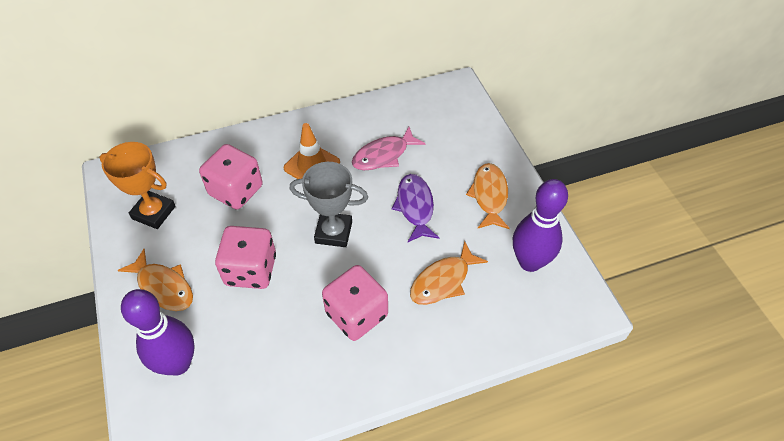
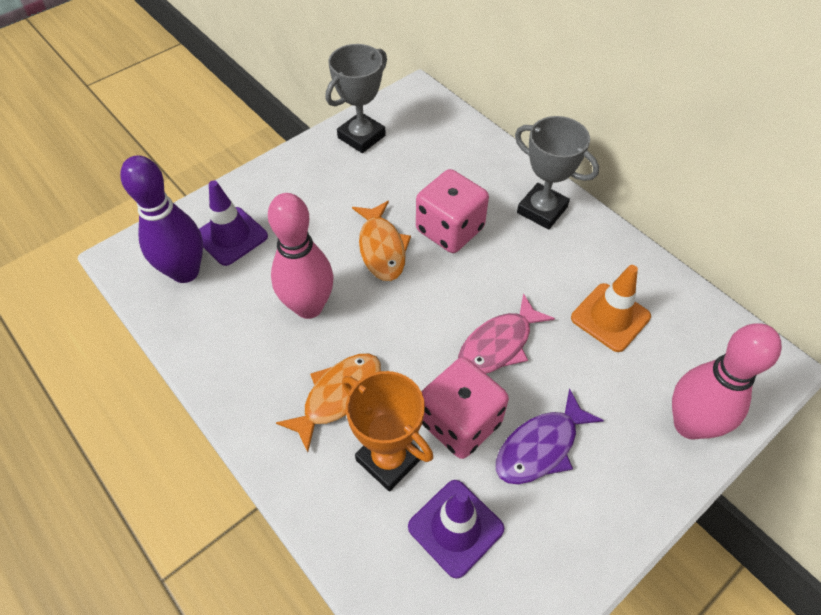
grey trophy: [290,162,368,247] = 1 -> [326,44,387,153] [515,116,599,230] = 2
orange fish: [118,249,193,311] [410,241,488,305] [466,163,510,229] = 3 -> [276,354,381,452] [352,201,411,281] = 2
pink bowling pin: none = 0 -> [268,193,334,319] [672,323,782,439] = 2
pink dice: [199,144,263,210] [215,226,276,289] [322,265,388,341] = 3 -> [416,169,489,253] [422,357,509,459] = 2
purple bowling pin: [121,289,195,376] [513,179,568,272] = 2 -> [120,155,203,283] = 1
purple traffic cone: none = 0 -> [199,180,268,266] [408,480,504,579] = 2

